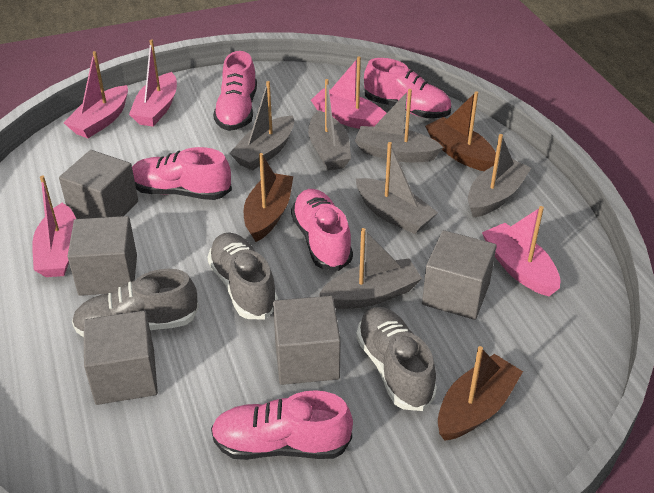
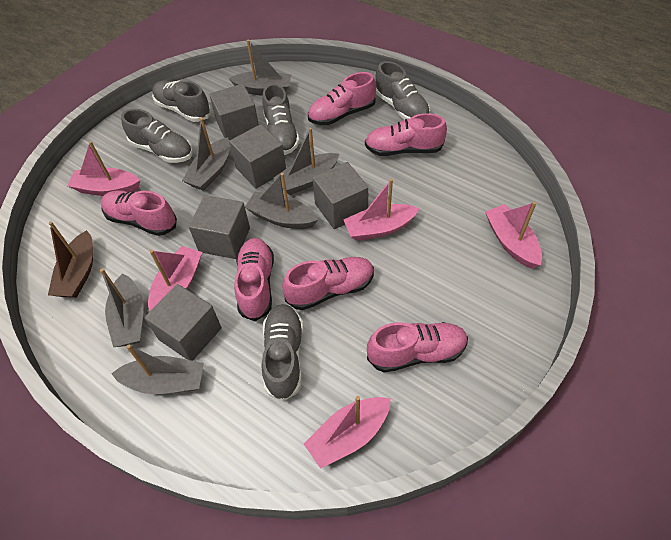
brown boat: [244,153,293,242] [425,91,496,171] [438,346,523,441] = 3 -> [48,221,93,298] = 1
grey shoe: [72,269,199,337] [207,232,278,319] [356,307,437,411] = 3 -> [121,109,193,163] [152,81,211,122] [261,304,303,401] [262,83,300,155] [376,61,430,120] = 5
pink shoe: [132,147,232,200] [211,390,353,460] [213,51,257,131] [291,189,353,271] [364,58,451,118] = 5 -> [101,190,177,236] [234,238,274,321] [282,257,374,310] [308,72,376,125] [365,113,447,156] [367,322,468,372] = 6

